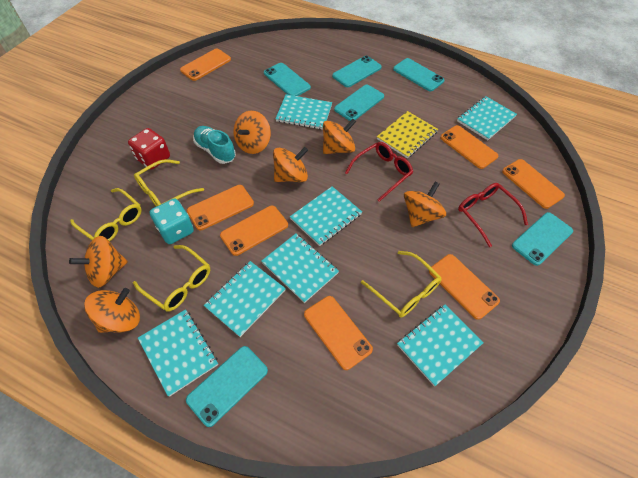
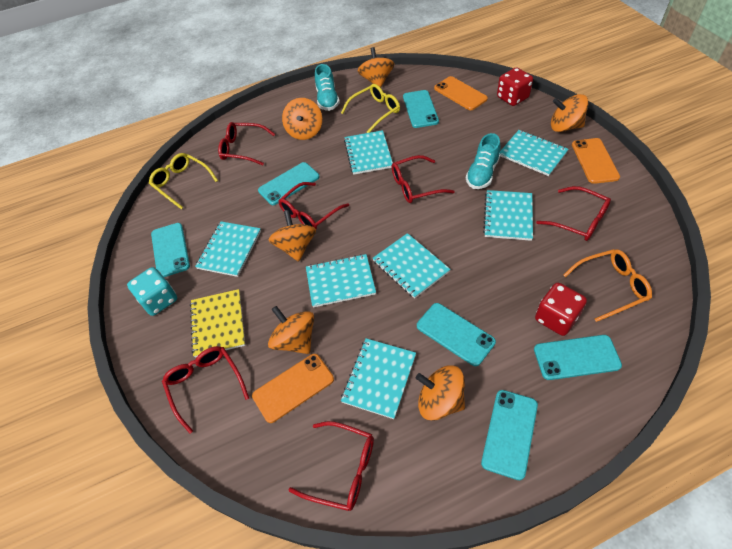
orange glasses: none = 0 -> [563,249,652,322] = 1
orange phone: [180,49,231,81] [187,185,254,231] [220,206,288,256] [304,296,373,370] [429,254,500,320] [440,125,498,169] [502,159,565,209] = 7 -> [252,354,334,423] [434,76,488,110] [572,138,620,184] = 3
red dice: [128,128,170,170] = 1 -> [497,67,533,106] [535,283,587,336] = 2
red glasses: [345,142,413,202] [458,183,528,247] = 2 -> [162,346,249,433] [218,122,275,165] [278,182,349,229] [288,421,374,511] [392,155,455,203] [536,186,611,241] = 6
turquoise shoe: [193,126,236,164] = 1 -> [315,64,340,111] [466,133,501,189] = 2
yellow glasses: [70,188,142,241] [133,245,210,312] [134,159,204,207] [361,251,442,317] = 4 -> [149,153,218,209] [341,84,400,133] = 2

